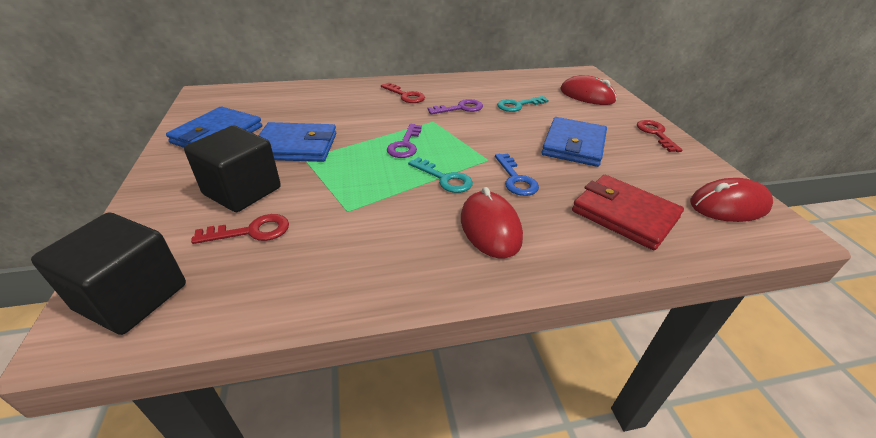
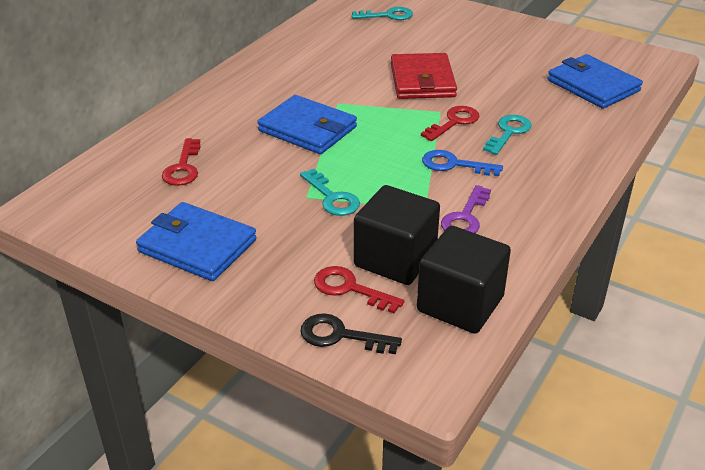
black key: none = 0 -> [300,313,402,354] = 1
purple key: [387,124,422,158] [427,99,483,114] = 2 -> [441,185,491,233] = 1
red mouse: [461,187,523,258] [560,75,617,105] [690,178,773,222] = 3 -> none = 0
turquoise key: [408,157,473,193] [497,96,549,112] = 2 -> [300,169,360,216] [351,7,413,20] [483,115,532,155] = 3

